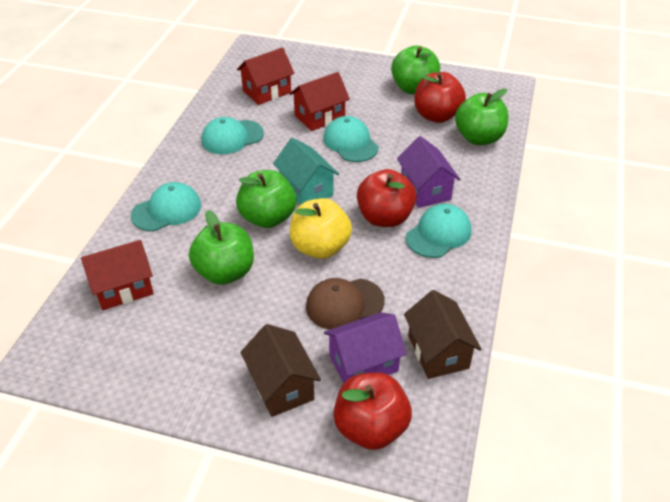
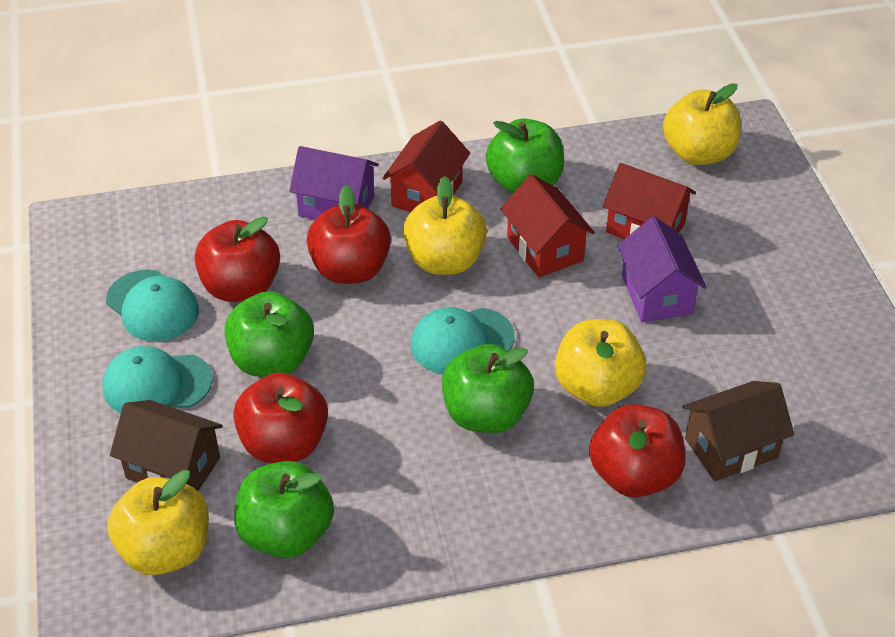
brown cap: [306,278,385,330] = 1 -> none = 0
red apple: [333,373,412,450] [357,169,417,227] [414,72,466,123] = 3 -> [195,216,280,302] [233,372,328,463] [307,185,391,284] [589,404,686,498] = 4
turquoise cap: [131,182,201,231] [201,117,264,154] [323,116,379,162] [406,204,471,258] = 4 -> [102,346,213,413] [106,270,199,342] [411,307,515,374] = 3
turquoise house: [273,137,339,205] = 1 -> none = 0
yellow apple: [290,198,352,259] = 1 -> [108,470,209,575] [403,176,487,275] [555,319,646,407] [663,83,741,165] = 4

